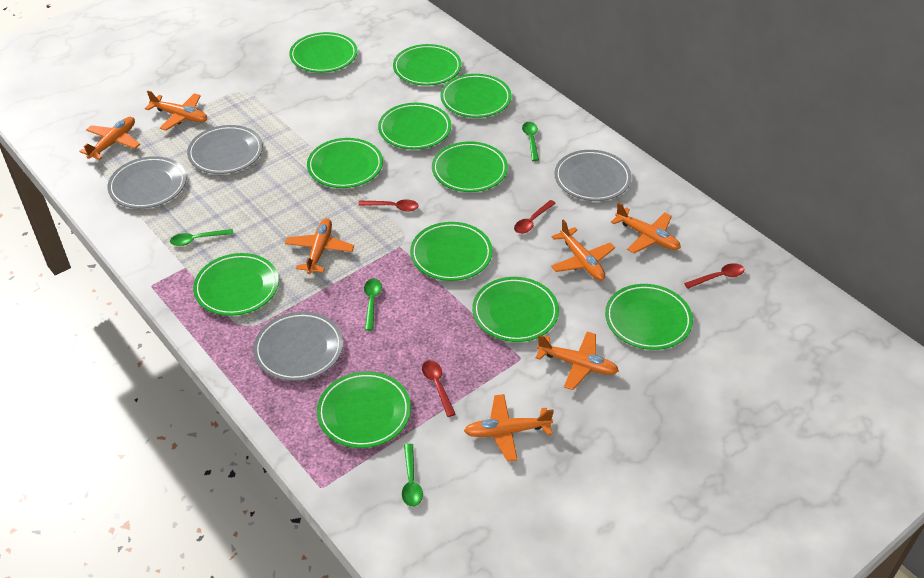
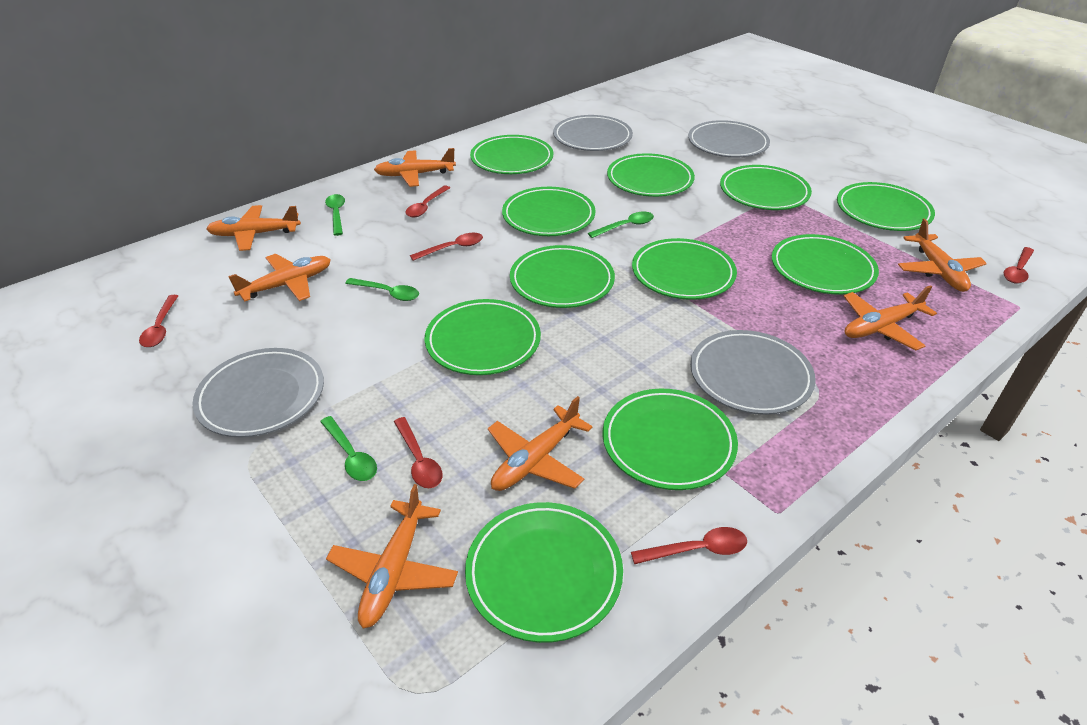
red spoon: [358,199,419,212] [422,360,456,417] [514,200,556,234] [684,263,744,289] = 4 -> [139,295,178,347] [394,417,442,488] [405,185,450,217] [410,233,483,261] [631,527,747,564] [1004,247,1034,283] = 6

